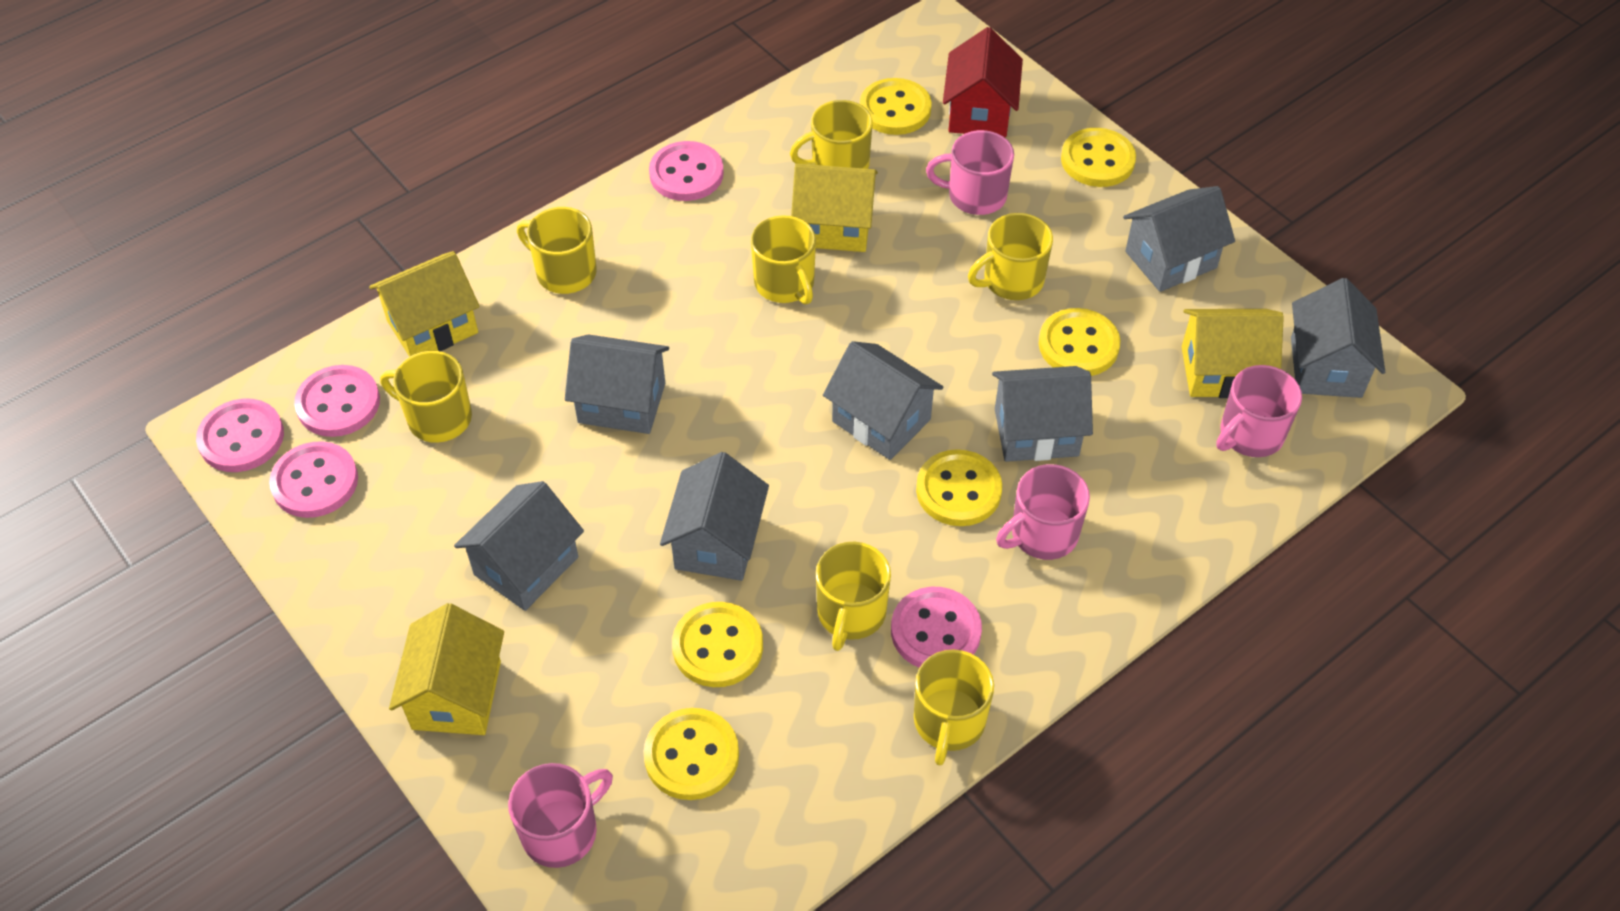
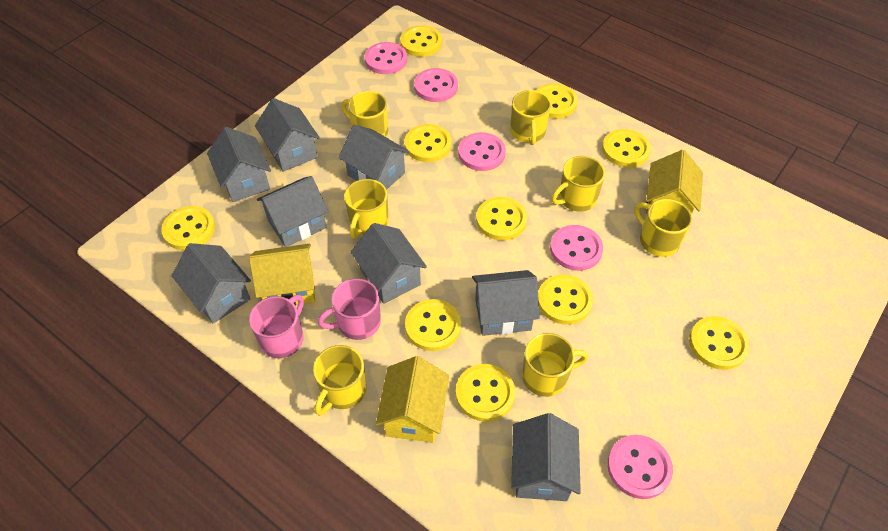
grey house: [454,481,584,611] [565,334,669,434] [660,452,769,581] [823,341,943,460] [992,366,1093,462] [1123,186,1235,292] [1291,278,1385,398] = 7 -> [172,243,251,323] [207,127,271,202] [255,98,320,172] [257,176,328,247] [339,125,410,190] [351,223,427,304] [472,270,540,336] [511,413,581,501] = 8
pink mug: [508,763,613,868] [926,130,1014,215] [996,464,1090,560] [1216,365,1302,457] = 4 -> [249,295,304,358] [318,278,381,340] = 2
red house: [943,27,1023,137] = 1 -> none = 0
yellow button: [644,708,739,800] [672,602,763,687] [860,78,932,135] [916,449,1002,526] [1039,308,1120,376] [1061,128,1136,187] = 6 -> [161,206,215,250] [400,26,442,57] [405,124,451,162] [405,299,461,351] [456,364,515,422] [476,197,527,240] [536,83,578,119] [538,275,593,325] [602,129,651,168] [689,316,750,370] = 10
yellow house: [369,251,480,357] [389,603,504,735] [791,163,878,252] [1182,309,1284,398] = 4 -> [249,244,315,306] [376,356,449,443] [646,150,703,215] = 3

